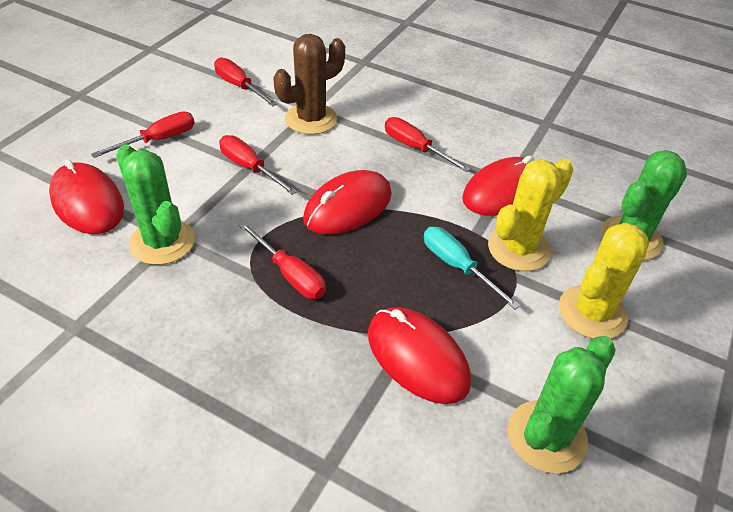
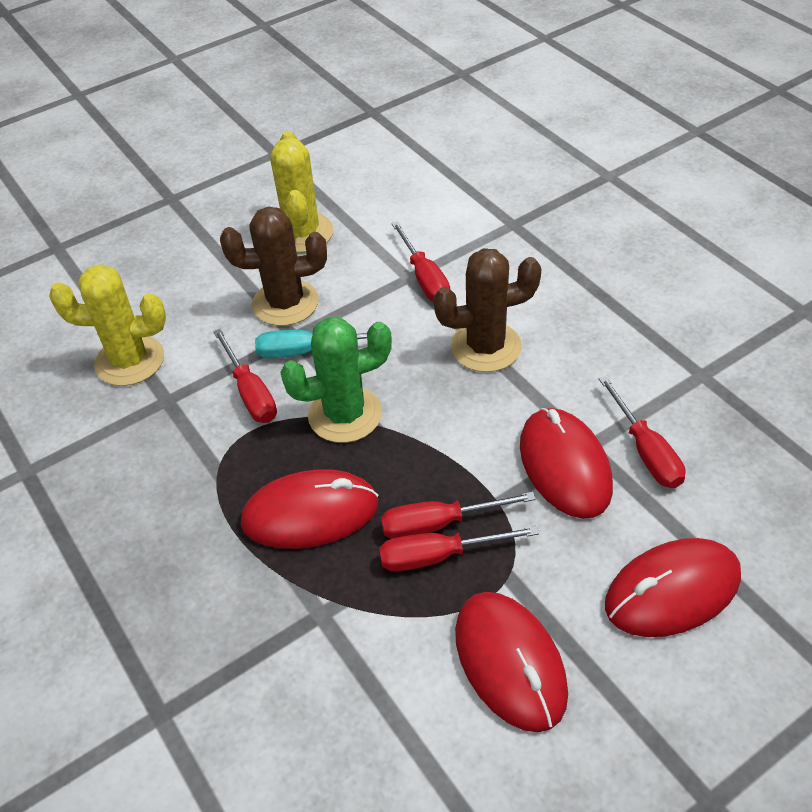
brown cactus: [273,34,345,135] = 1 -> [220,206,327,326] [433,248,542,372] = 2
green cactus: [116,145,195,265] [508,336,616,474] [601,150,687,260] = 3 -> [280,317,392,443] = 1

